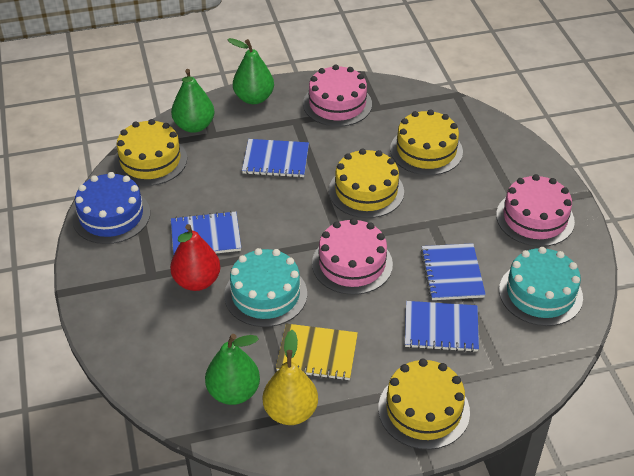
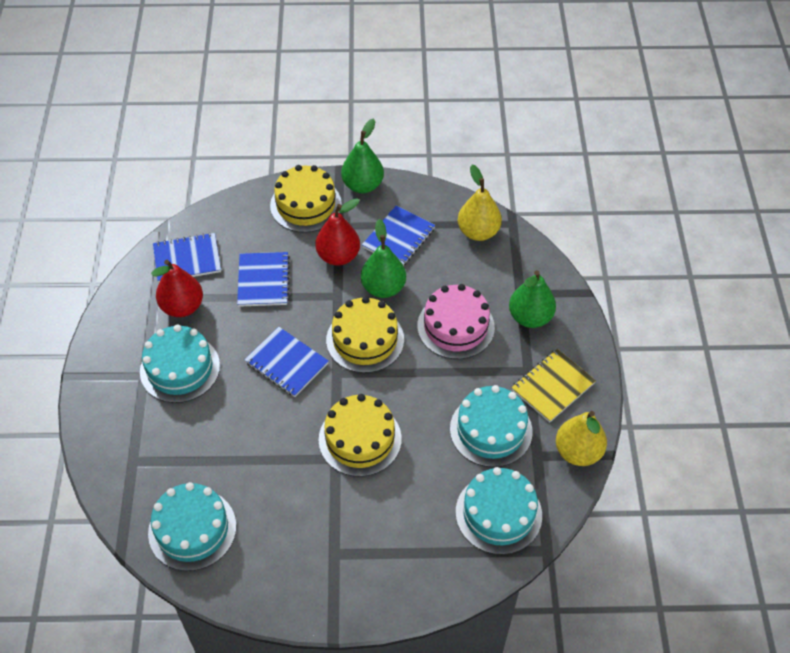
blue cake: [72,172,150,244] = 1 -> none = 0
pink cake: [303,65,372,127] [312,218,393,295] [496,174,575,247] = 3 -> [417,284,495,359] = 1
red pear: [170,224,220,291] = 1 -> [151,260,203,317] [315,198,360,266] = 2
turquoise cake: [224,248,307,327] [499,247,583,326] = 2 -> [140,324,220,403] [148,482,236,571] [450,385,533,467] [456,467,542,555] = 4
yellow cake: [113,119,187,186] [329,148,404,218] [378,359,470,450] [390,109,463,175] = 4 -> [270,165,342,233] [319,394,402,477] [326,296,404,373] = 3
yellow pear: [263,330,318,425] = 1 -> [458,165,502,241] [556,411,607,466] = 2

